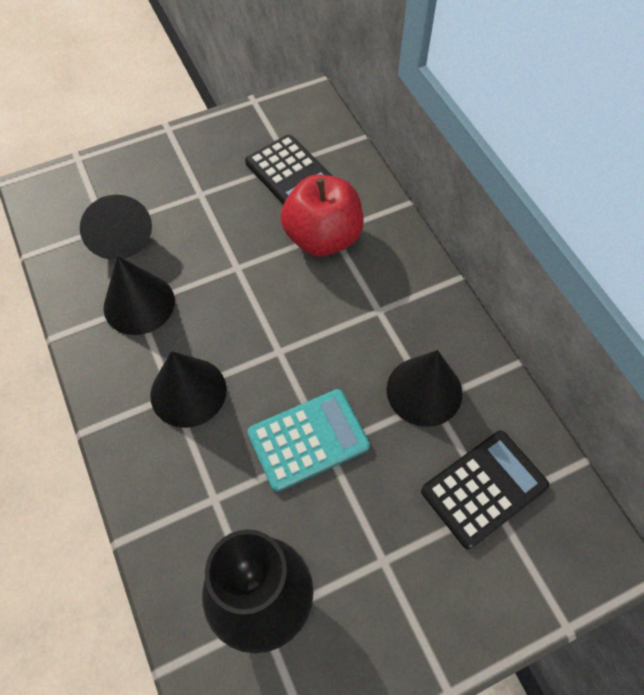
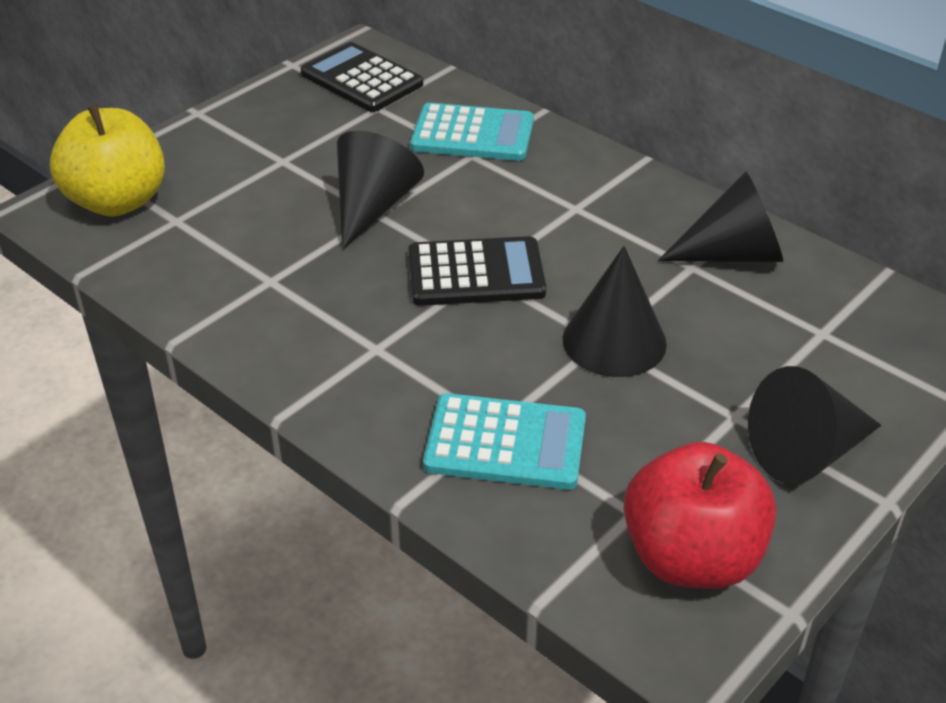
black vase: [202,529,314,653] = 1 -> none = 0
turquoise calculator: [247,389,370,492] = 1 -> [410,103,534,161] [423,393,586,490] = 2
yellow apple: none = 0 -> [50,104,165,217] = 1

